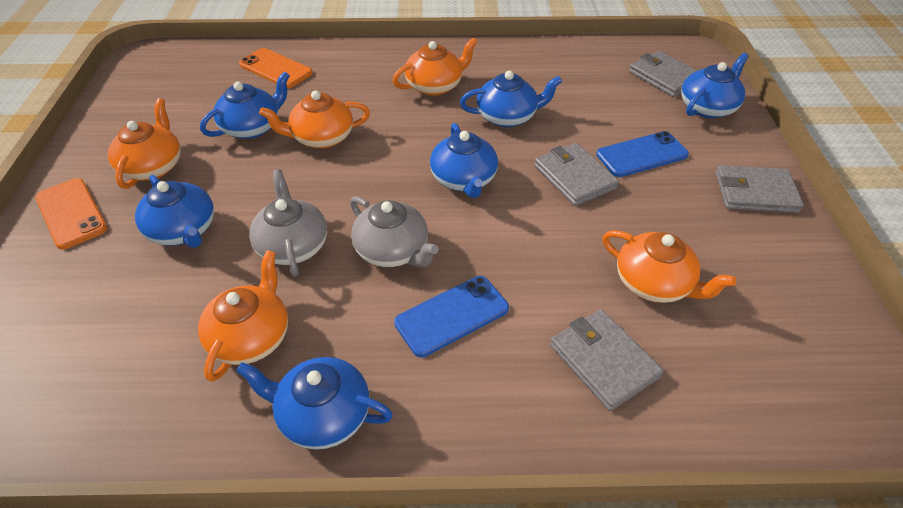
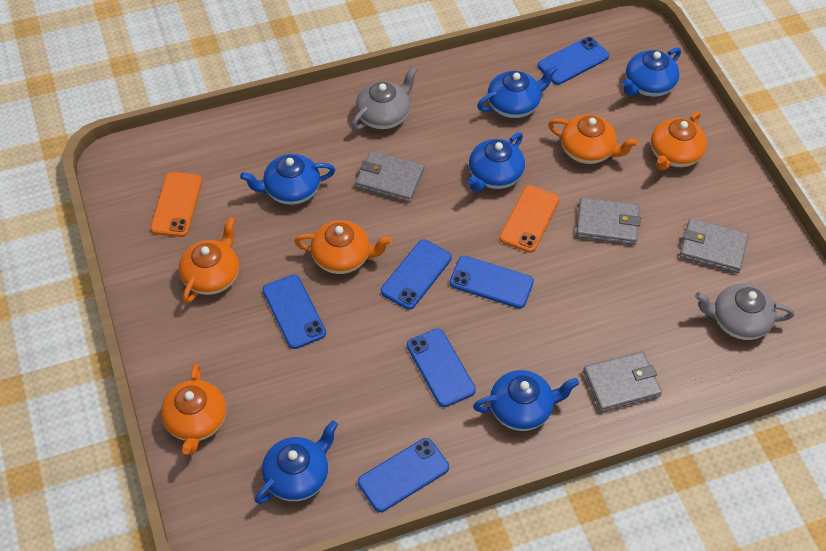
blue phone: [394,276,509,357] [596,131,689,177] = 2 -> [263,274,326,349] [358,438,449,512] [381,239,452,310] [407,328,476,407] [450,256,534,308] [538,37,609,85] = 6

